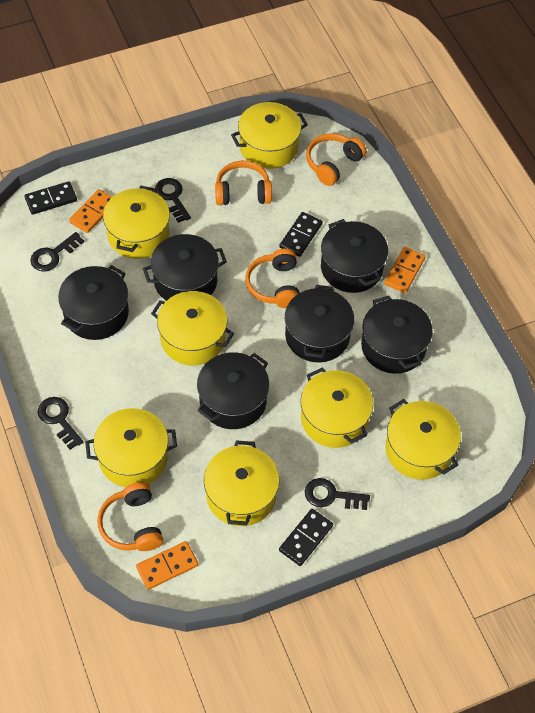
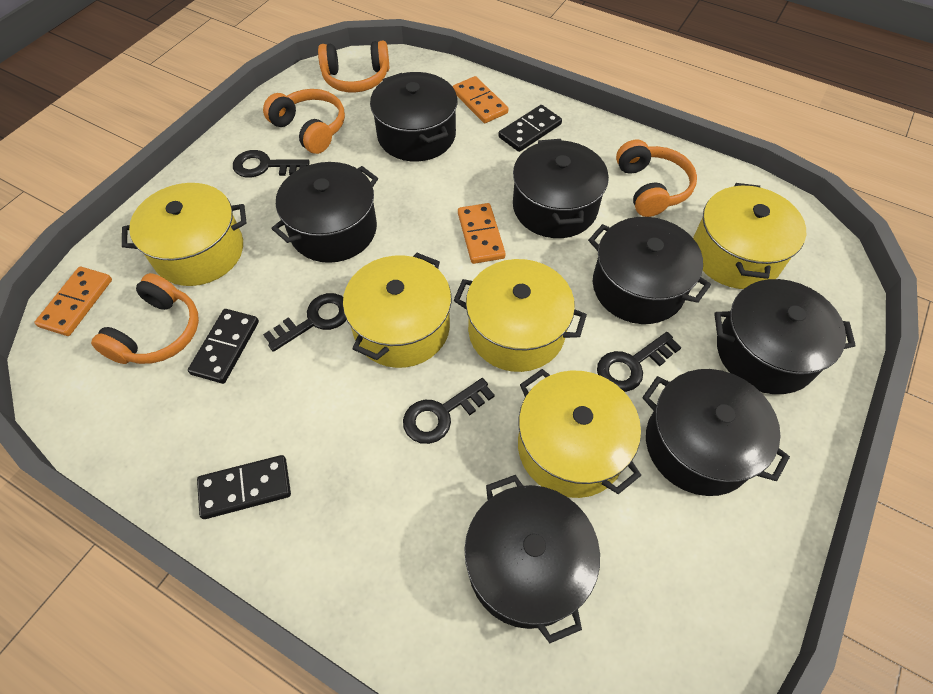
black pot: [58,265,129,340] [143,234,227,301] [197,352,269,429] [285,285,354,363] [321,219,388,293] [361,296,433,374] = 6 -> [272,162,378,263] [370,72,458,161] [464,475,600,643] [513,139,609,238] [588,217,711,324] [642,369,790,496] [714,279,856,394] = 7
yellow pot: [85,408,177,487] [103,186,170,259] [151,291,234,365] [204,440,279,526] [231,102,308,169] [301,368,373,448] [386,399,461,480] = 7 -> [122,183,247,286] [343,253,451,368] [454,259,587,372] [518,369,641,498] [693,183,806,289] = 5

